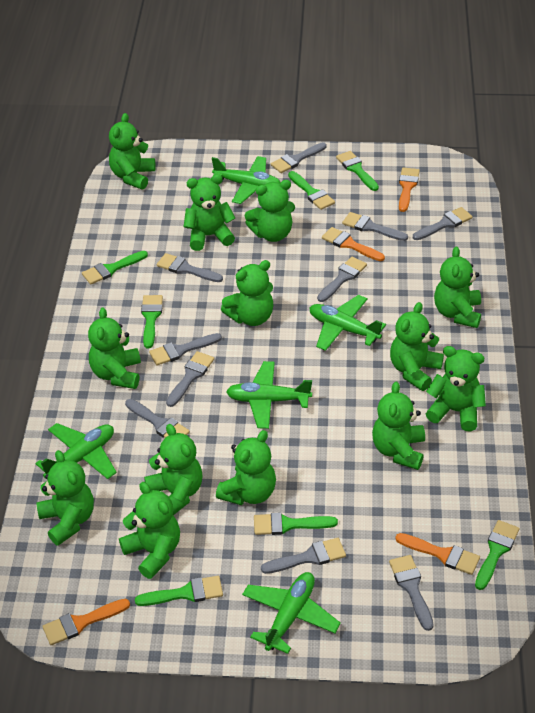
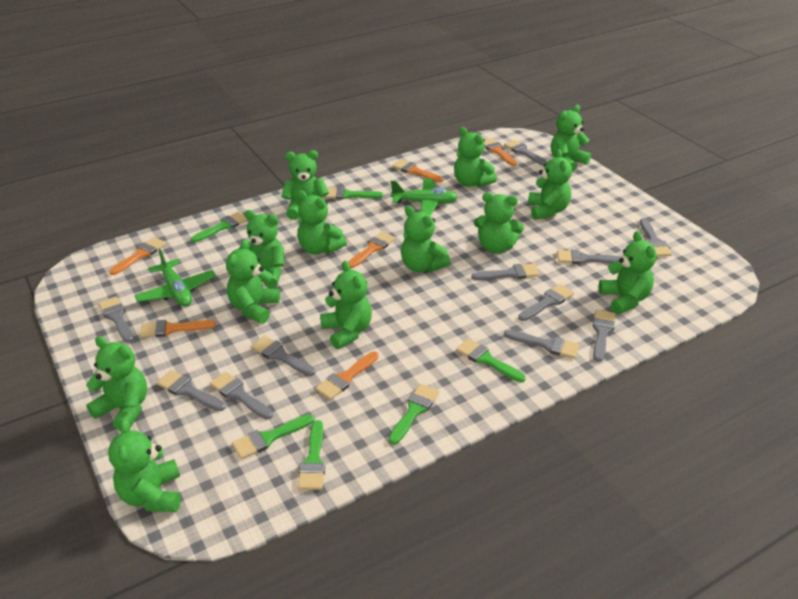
green brush: [82,251,148,285] [135,576,223,606] [141,295,163,348] [254,512,338,535] [288,171,335,210] [336,151,379,191] [475,520,519,590] = 7 -> [191,212,248,242] [232,414,314,459] [298,420,325,490] [324,187,383,199] [389,384,439,445] [456,339,526,383] = 6
green plane: [35,423,117,479] [212,156,281,204] [226,361,312,429] [242,572,341,654] [310,295,386,351] = 5 -> [134,249,216,306] [391,178,458,216] = 2
grey brush: [125,399,190,438] [149,333,222,366] [157,253,223,282] [166,351,214,407] [261,538,346,574] [271,142,327,173] [317,257,367,302] [342,212,408,241] [389,555,434,631] [413,207,473,240] = 10 -> [98,296,134,343] [157,370,225,411] [210,372,273,420] [251,336,316,376] [471,263,540,280] [504,140,548,166] [504,330,580,359] [518,284,574,321] [557,250,621,264] [593,310,616,362] [640,218,672,257] = 11
orange brush: [43,599,130,645] [322,227,385,261] [395,533,480,575] [399,167,420,212] = 4 -> [109,237,166,275] [140,320,216,338] [315,351,379,400] [348,232,395,268] [392,159,443,182] [484,138,517,166] = 6

